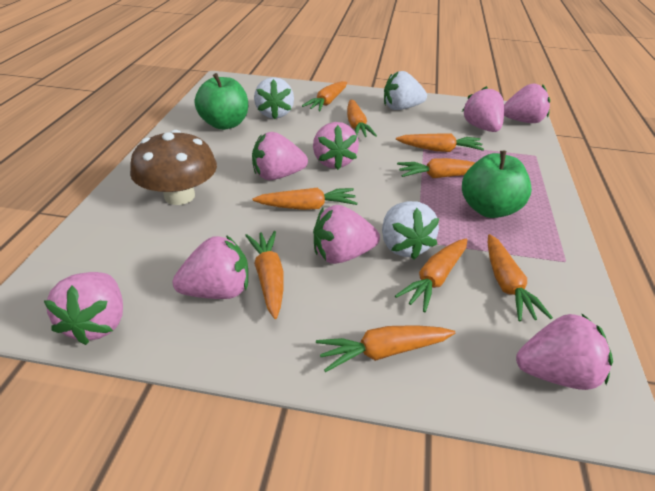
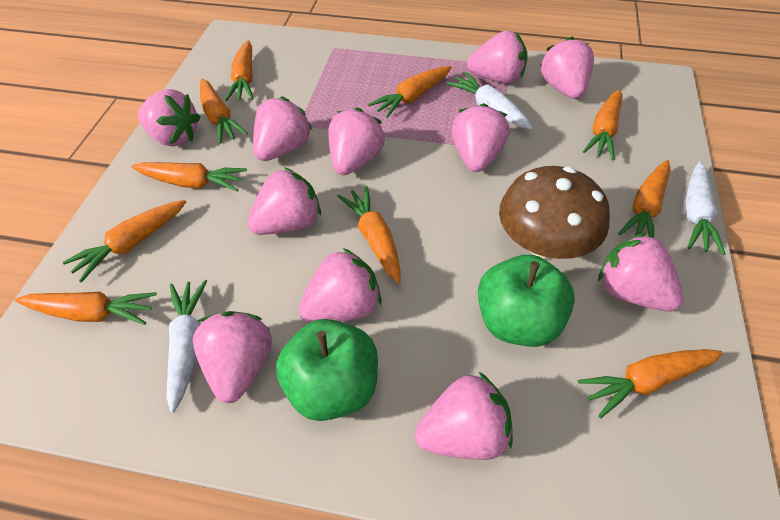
orange carrot: [245,231,284,319] [252,188,357,210] [302,81,347,111] [316,325,455,372] [347,100,377,137] [395,239,467,312] [396,133,484,152] [397,158,476,178] [488,234,553,322] = 9 -> [15,292,157,325] [63,200,186,283] [131,162,247,192] [200,78,248,144] [225,40,254,101] [337,186,400,283] [368,66,452,118] [578,349,723,418] [583,89,622,160] [618,160,671,238] = 10
pink strawberry: [44,272,123,345] [173,235,248,299] [252,132,308,180] [313,122,359,170] [313,205,380,264] [462,86,504,132] [504,83,550,123] [516,313,613,390] = 8 -> [138,89,201,147] [193,311,272,403] [247,167,321,235] [253,97,312,161] [299,248,382,323] [328,108,385,175] [415,372,513,460] [452,103,510,172] [467,30,528,84] [540,37,594,99] [598,233,684,311] = 11
white carrot: none = 0 -> [166,280,207,413] [446,72,533,130] [686,161,725,255] = 3
white strawberry: [254,77,294,119] [382,201,439,260] [384,71,427,110] = 3 -> none = 0

